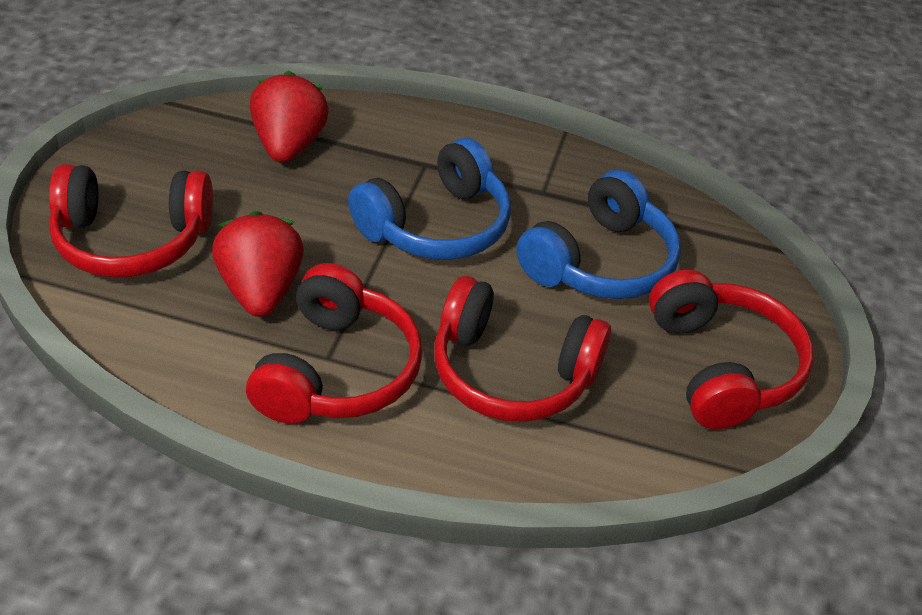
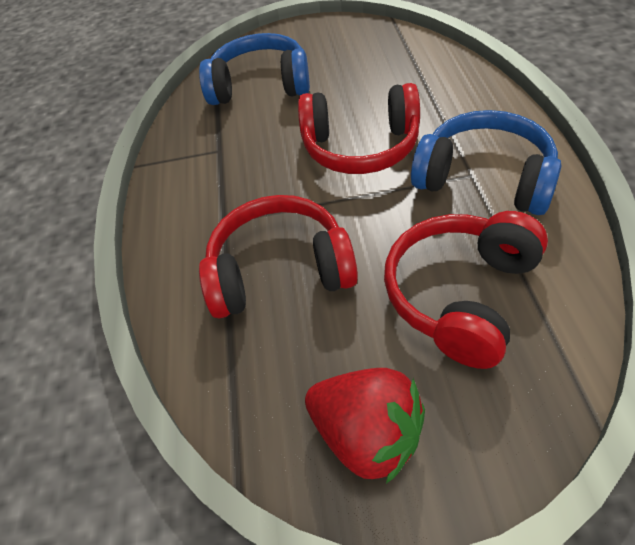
red headphones: [49,164,213,278] [246,263,423,424] [434,276,611,422] [649,270,813,429] = 4 -> [199,195,358,319] [298,83,420,174] [384,211,548,369] = 3
red strawberry: [212,211,304,317] [250,71,329,163] = 2 -> [305,368,425,484] = 1

